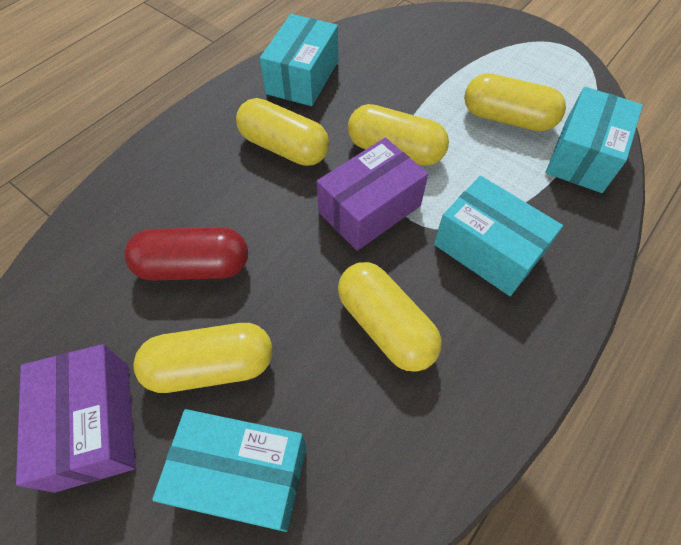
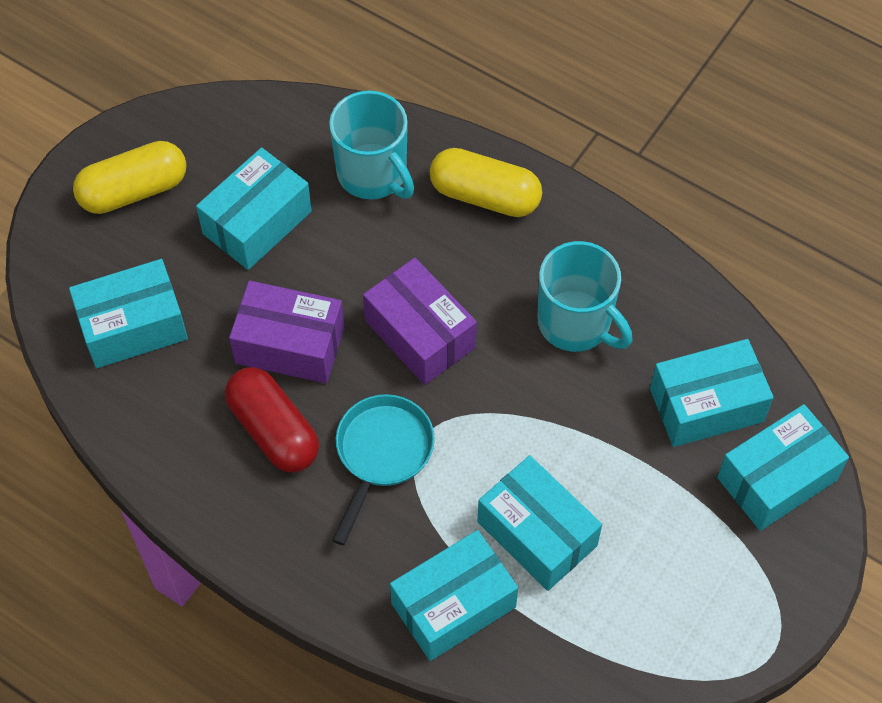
turquoise box: [152,409,306,532] [260,14,338,106] [434,176,563,296] [546,87,643,193] = 4 -> [69,259,188,368] [196,147,312,270] [390,530,518,661] [477,455,602,591] [650,339,774,447] [717,404,849,531] = 6
turquoise mug: none = 0 -> [329,90,414,199] [538,241,632,352] = 2
turquoise pan: none = 0 -> [332,394,435,545] = 1
yellow capsule: [133,323,272,393] [236,98,329,166] [338,262,442,372] [348,104,449,166] [464,73,566,131] = 5 -> [73,141,187,214] [430,148,542,217] = 2

